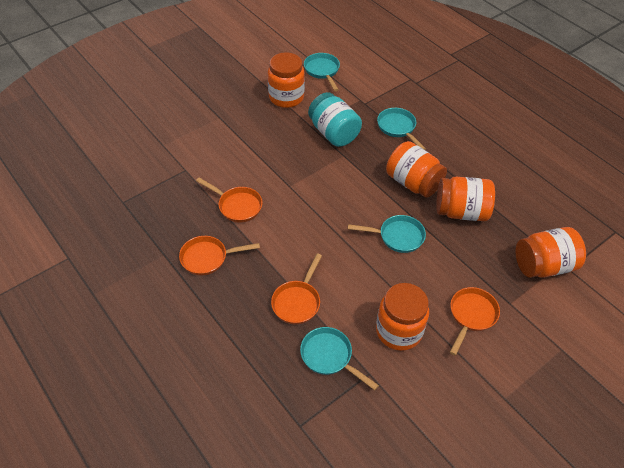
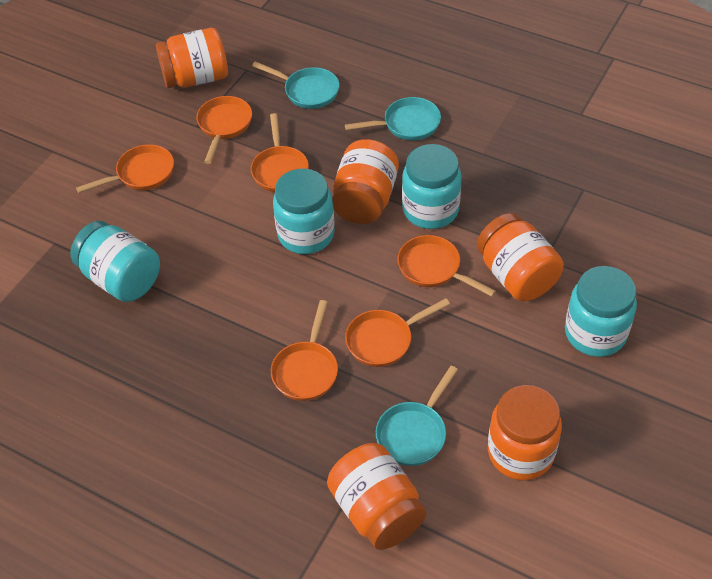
orange pan: [179,236,260,276] [196,178,262,223] [271,254,322,324] [450,287,500,356] = 4 -> [76,144,174,193] [196,96,252,164] [251,113,309,192] [271,300,338,401] [345,298,450,367] [397,235,496,297] = 6
turquoise jar: [308,92,362,147] = 1 -> [70,221,160,302] [273,169,335,254] [402,144,462,229] [565,266,637,357] = 4
turquoise pan: [300,327,379,390] [304,53,340,91] [348,215,426,253] [377,108,426,150] = 4 -> [252,61,339,109] [345,97,441,141] [376,366,458,466] = 3

